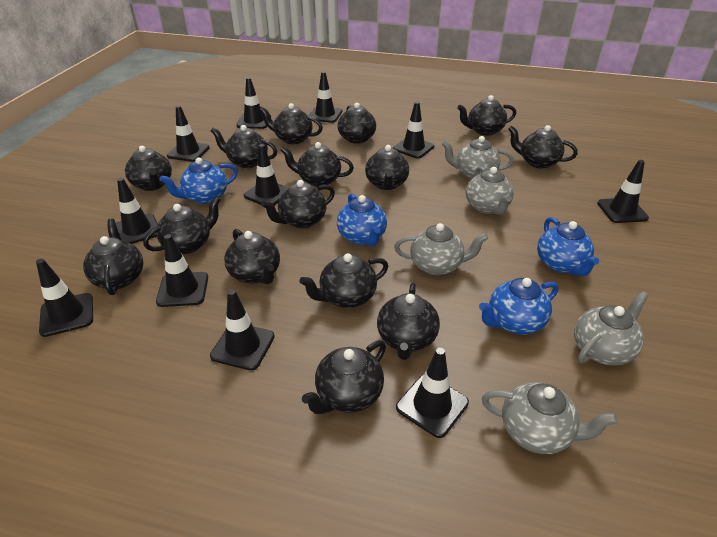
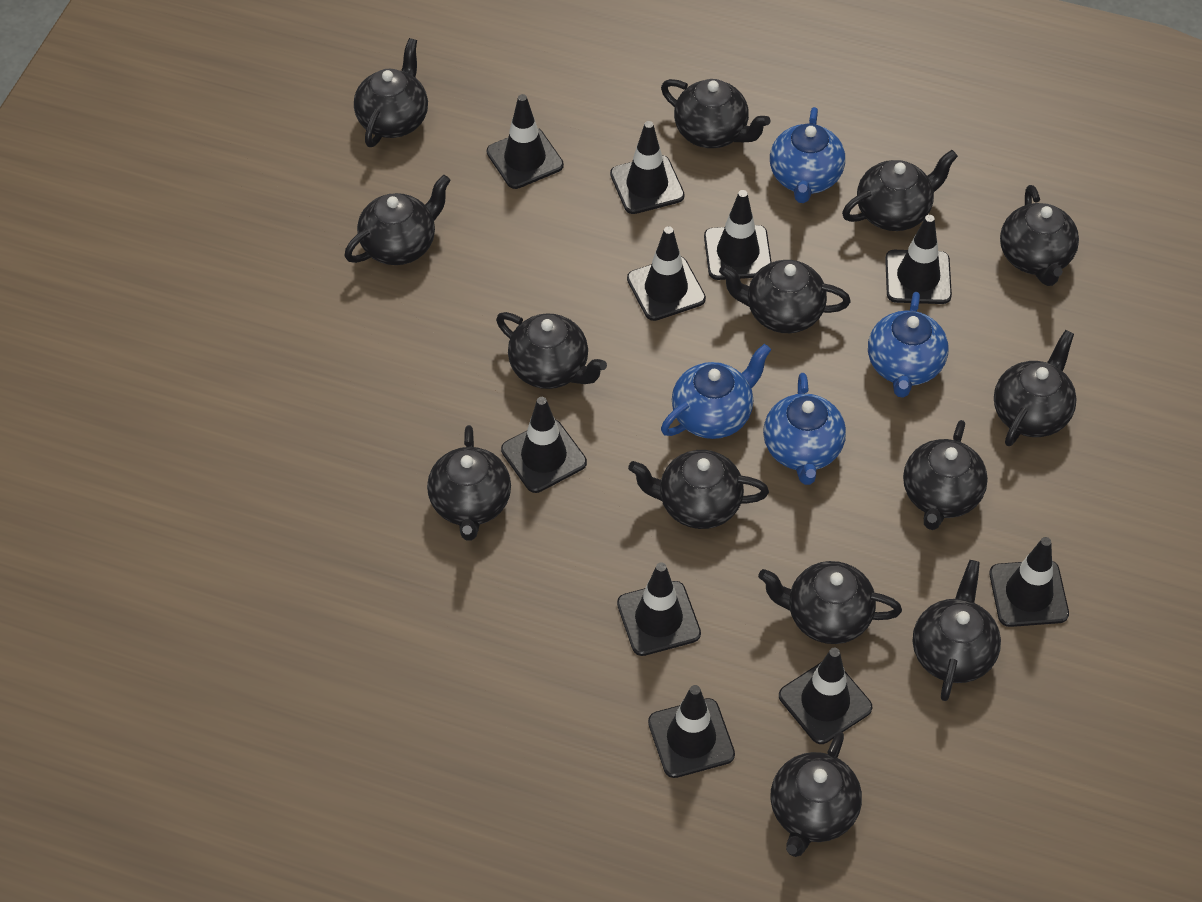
black teapot: [83,219,143,295] [125,146,172,191] [143,196,221,254] [211,125,277,168] [224,229,280,284] [259,103,323,144] [261,180,335,228] [281,142,354,187] [300,253,388,308] [302,340,386,414] [338,103,376,144] [365,145,409,190] [377,283,440,360] [457,95,516,136] [508,125,578,169] = 15 -> [344,175,451,265] [354,38,428,147] [427,425,511,541] [496,312,607,389] [628,450,769,529] [661,79,771,148] [719,260,851,333] [758,561,902,644] [770,732,862,857] [842,150,958,231] [903,420,988,530] [913,560,1001,701] [994,330,1077,446] [1000,185,1079,286] = 14
black traffic cone: [36,259,93,337] [116,178,158,244] [156,234,208,307] [167,105,210,162] [210,289,275,370] [237,77,271,129] [244,144,289,205] [308,71,342,123] [393,102,434,159] [396,348,469,438] [597,160,649,223] = 11 -> [487,94,564,189] [501,397,587,493] [610,121,685,214] [617,562,701,656] [627,226,706,321] [648,685,735,778] [704,190,772,280] [779,648,872,744] [885,215,952,304] [989,537,1069,627] = 10
grey teapot: [394,223,488,275] [442,136,514,179] [466,166,514,215] [482,382,618,454] [574,291,649,366] = 5 -> none = 0

